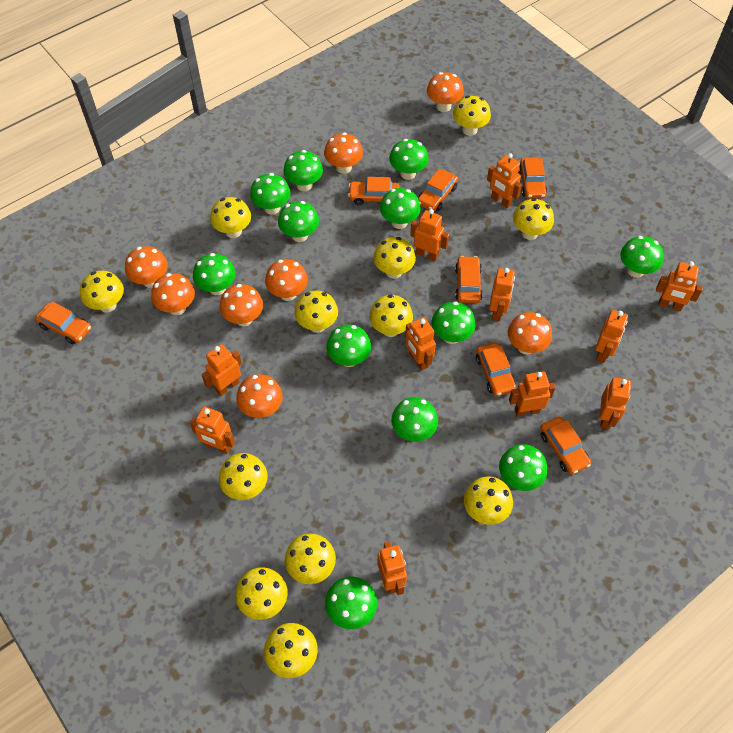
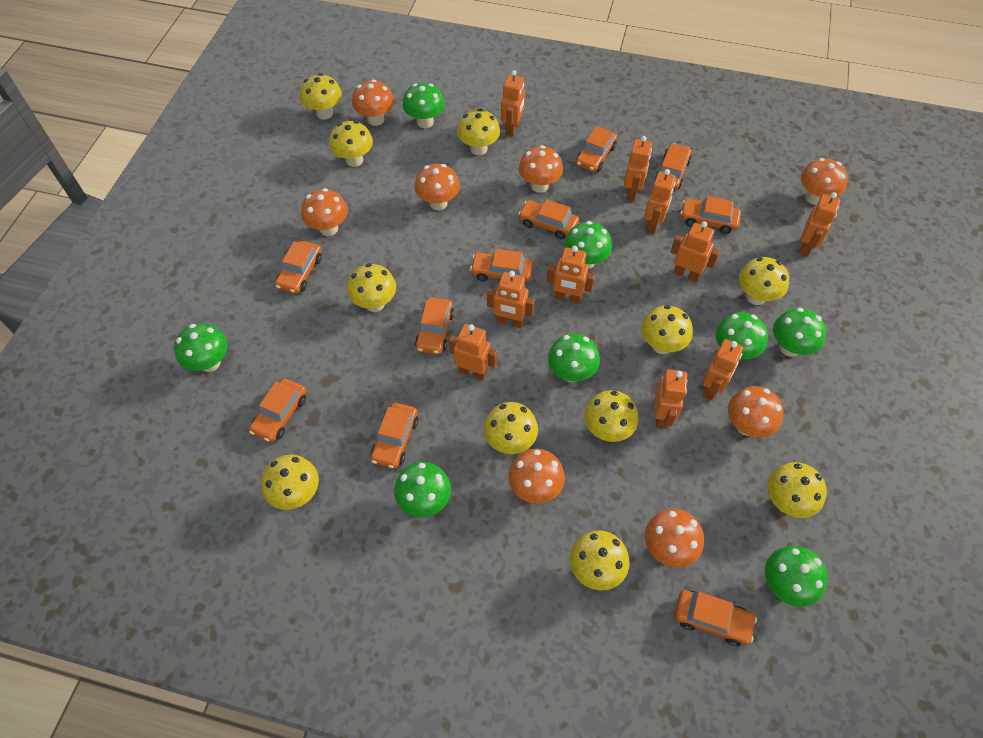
green mushroom: [193,253,236,295] [250,173,290,215] [278,201,319,242] [283,150,323,191] [325,577,377,629] [327,325,371,367] [380,188,420,229] [389,139,429,180] [391,397,438,442] [431,301,476,344] [499,444,548,491] [620,236,663,278] = 12 -> [174,323,228,372] [394,462,451,517] [403,83,445,128] [548,333,600,382] [564,221,612,269] [716,312,768,360] [765,546,828,607] [773,308,826,357] = 8
orange car: [35,302,91,344] [348,177,400,205] [418,169,458,211] [455,256,483,303] [476,343,516,396] [519,158,547,199] [540,417,591,474] = 7 -> [249,378,306,442] [275,240,322,294] [370,402,418,469] [415,297,454,355] [470,249,533,282] [518,199,579,239] [576,126,617,172] [655,143,692,190] [674,590,757,646] [680,196,741,234] = 10
orange robot: [190,406,235,454] [202,344,242,396] [377,541,407,595] [405,317,436,371] [410,209,449,261] [487,153,522,208] [489,268,515,321] [509,371,556,417] [595,310,628,363] [600,377,631,429] [656,261,703,311] = 11 -> [449,324,497,380] [487,271,534,328] [501,70,525,137] [546,246,595,304] [624,136,652,201] [644,169,676,234] [654,369,687,429] [671,221,720,282] [702,339,743,400] [799,192,840,257] = 10
yellow mushroom: [80,271,124,313] [210,197,251,238] [219,453,268,500] [236,567,288,620] [264,623,318,678] [285,533,336,584] [294,291,338,333] [369,294,413,337] [373,237,416,279] [453,96,491,136] [464,476,513,525] [513,198,554,240] = 12 -> [261,454,319,510] [300,73,342,120] [329,121,373,167] [347,263,396,312] [457,109,500,155] [484,402,538,454] [570,531,630,591] [584,390,638,442] [641,305,693,354] [739,257,789,305] [767,462,827,518] = 11

